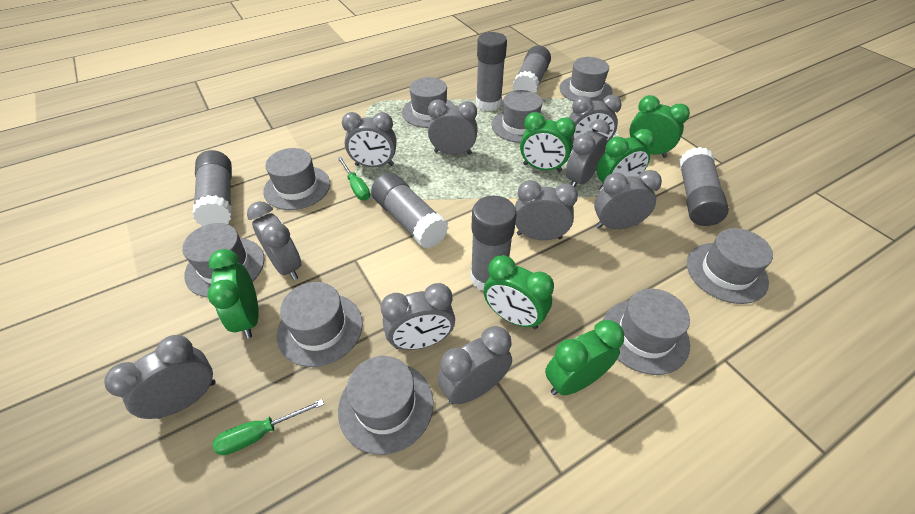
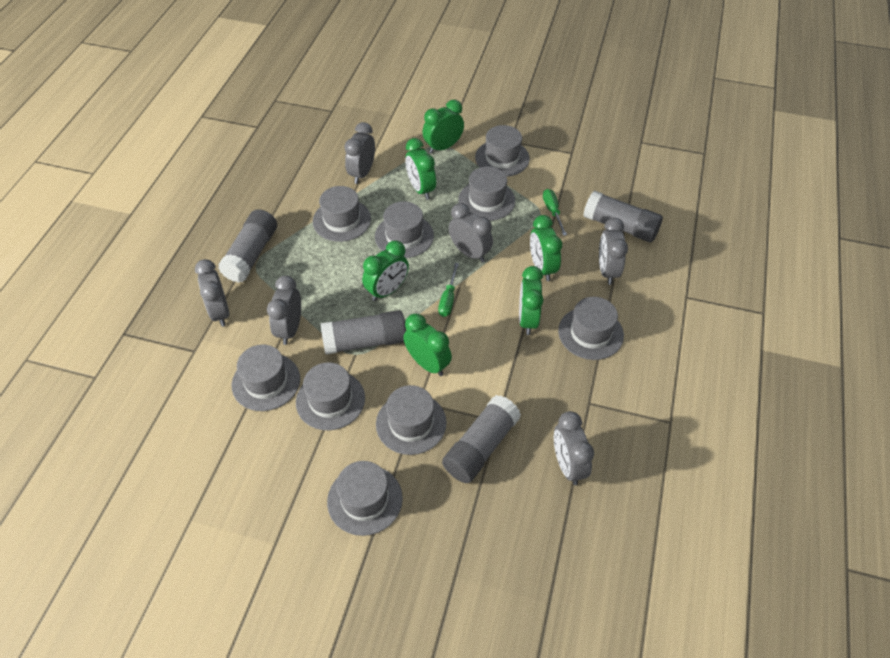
grey clock: [104,335,215,419] [247,201,301,280] [342,112,397,167] [381,283,455,350] [428,99,478,155] [438,326,512,404] [515,180,578,240] [566,119,610,187] [569,95,622,147] [594,170,662,229] = 10 -> [195,259,229,327] [267,275,301,345] [344,122,375,184] [449,203,493,262] [554,411,594,485] [599,218,628,285] = 6
grey glue stick: [193,150,232,226] [371,172,448,248] [471,196,517,290] [476,32,507,111] [512,45,551,93] [679,147,729,226] = 6 -> [218,209,277,283] [321,310,406,355] [442,395,521,483] [583,190,663,242] = 4

